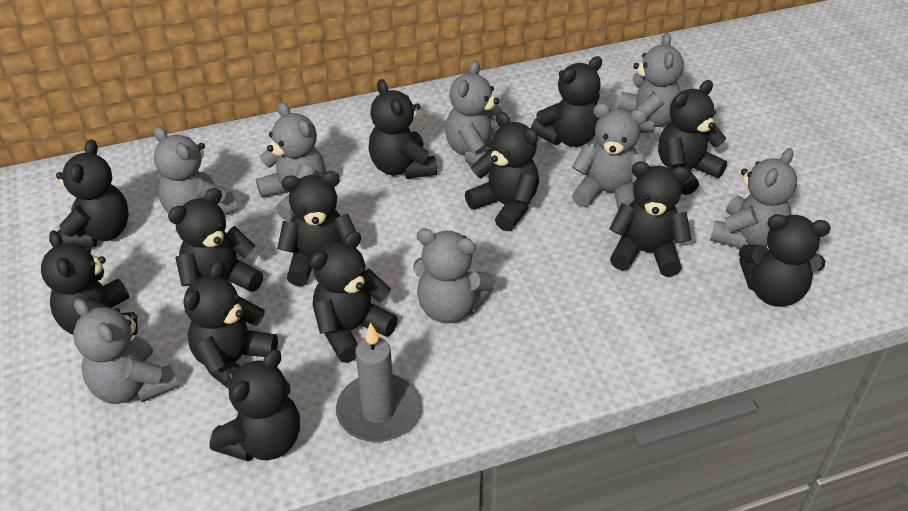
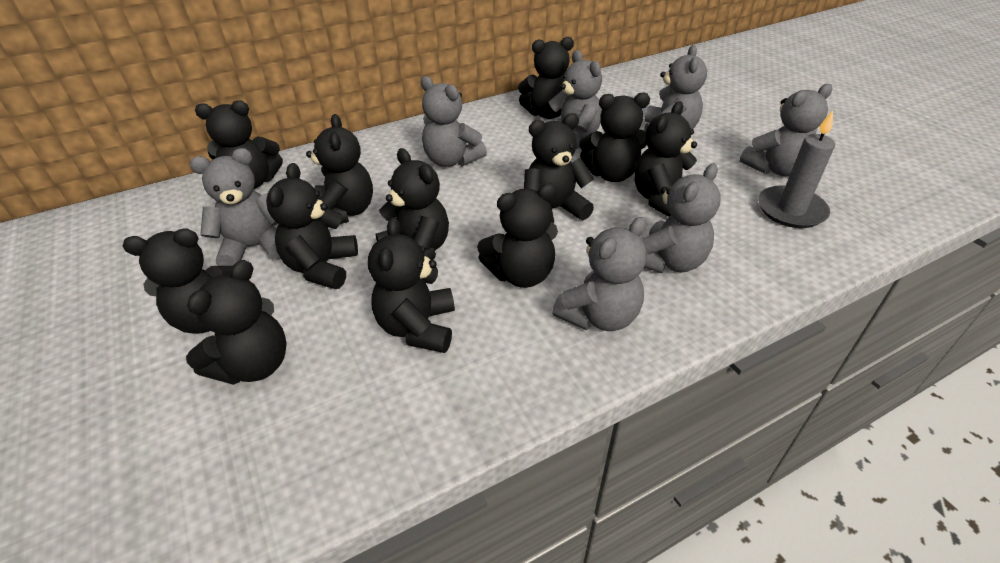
black teddy bear: [41,230,138,335] [56,139,129,248] [168,188,263,292] [183,261,278,389] [210,349,300,462] [277,171,356,286] [310,231,398,363] [368,79,437,179] [465,112,539,231] [531,56,602,147] [609,162,692,277] [658,80,727,195] [739,214,831,307] = 13 -> [123,228,233,334] [186,260,287,385] [195,100,283,189] [266,163,358,289] [306,114,373,224] [368,217,455,353] [376,148,449,260] [477,183,558,288] [518,37,574,119] [524,113,594,223] [579,93,650,182] [634,101,697,217] = 12
grey teddy bear: [73,298,179,404] [154,126,238,215] [256,102,326,221] [413,229,495,323] [445,61,502,165] [572,103,647,210] [618,33,684,133] [710,148,797,248] = 8 -> [190,148,281,266] [421,76,487,167] [543,50,602,149] [552,217,647,331] [642,163,721,273] [644,45,707,133] [740,84,833,176] = 7

